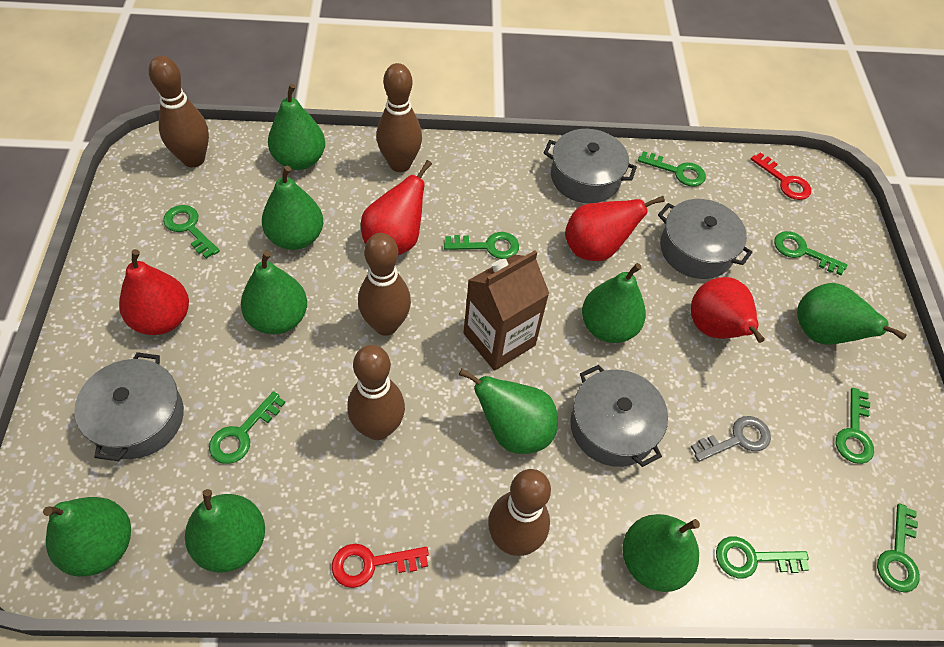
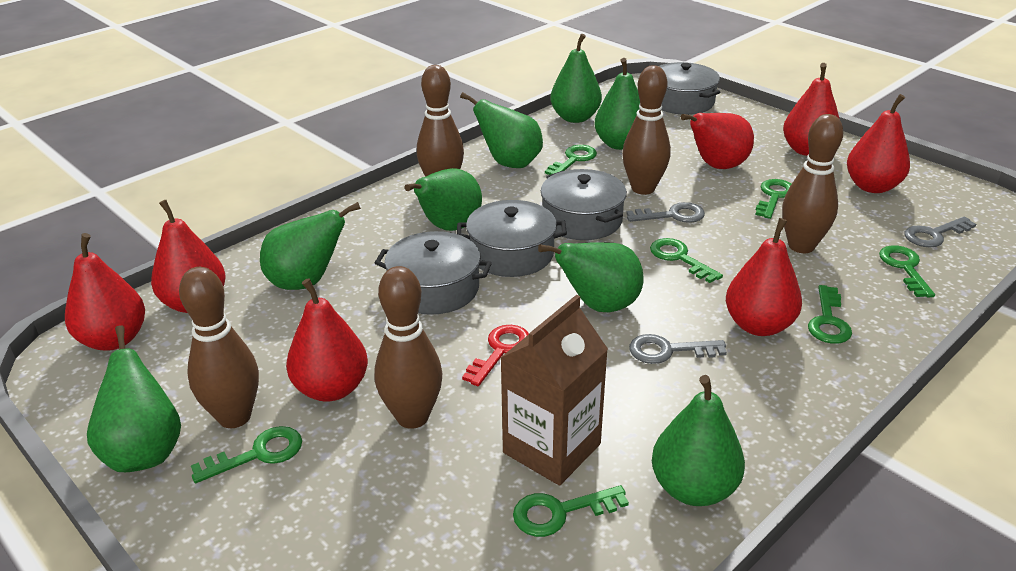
green key: [163,205,220,259] [209,391,285,464] [444,232,519,259] [638,151,706,187] [716,536,810,578] [774,231,847,275] [836,388,874,464] [877,503,920,592] = 8 -> [191,426,302,483] [513,485,629,537] [545,145,597,175] [650,238,723,283] [756,179,791,219] [808,285,852,344] [879,245,935,298] = 7
green pear: [43,497,131,577] [185,489,265,573] [241,251,307,334] [262,166,323,250] [268,84,325,170] [459,369,558,454] [582,263,646,343] [622,514,700,592] [797,283,907,345] = 9 -> [87,325,181,472] [260,202,361,290] [405,168,482,231] [460,92,543,168] [538,242,644,312] [550,34,602,123] [594,58,640,150] [652,375,745,506] = 8
grey key: [691,416,771,462] = 1 -> [626,202,705,223] [629,334,727,364] [905,217,976,248] = 3
red key: [332,544,429,588] [751,152,811,200] = 2 -> [462,325,529,386] = 1
red pear: [119,249,189,335] [361,160,432,255] [565,196,665,261] [691,277,765,343] = 4 -> [65,233,145,351] [151,200,226,313] [286,278,368,402] [681,113,754,169] [726,218,802,336] [783,63,839,156] [847,94,910,193] = 7

